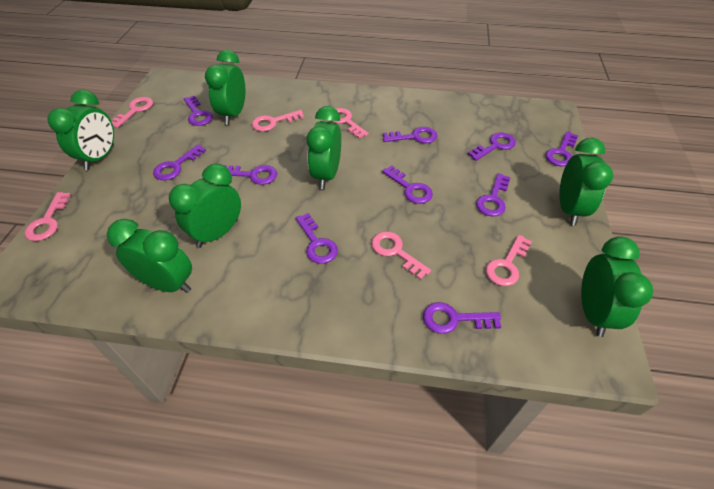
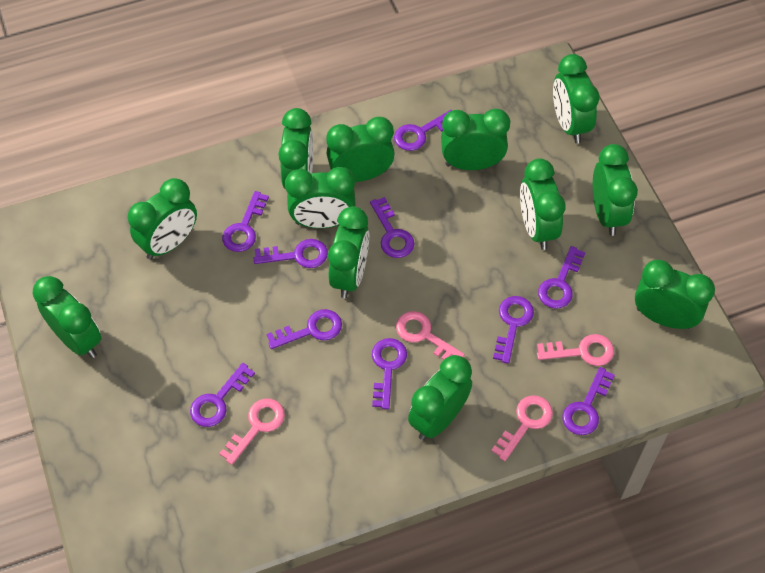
green clock: [47,90,114,170] [107,219,192,293] [169,163,241,248] [205,50,245,125] [307,106,341,189] [559,138,613,226] [581,236,653,337] = 7 -> [33,276,101,358] [128,178,197,260] [278,108,313,189] [285,167,356,228] [326,117,395,182] [328,206,369,298] [408,355,472,440] [441,109,510,170] [520,158,566,250] [553,54,599,144] [593,144,638,236] [635,259,715,329] = 12
pink key: [25,192,71,241] [111,97,153,128] [252,110,304,131] [332,108,369,139] [371,231,431,280] [486,235,532,286] = 6 -> [219,398,285,465] [396,311,465,360] [491,395,553,461] [537,334,614,366] = 4

